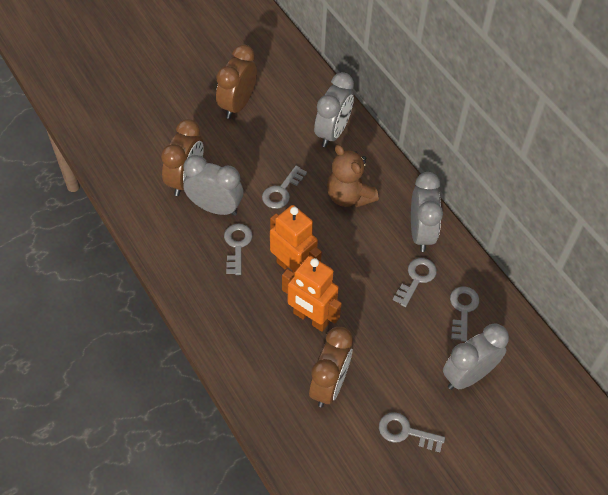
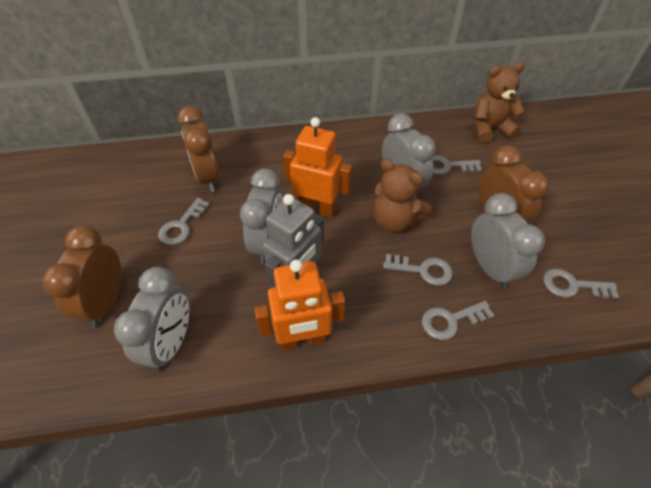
brown teddy bear: [327,145,379,207] = 1 -> [373,159,431,232] [475,62,525,143] = 2
grey robot: none = 0 -> [263,194,324,287] = 1

